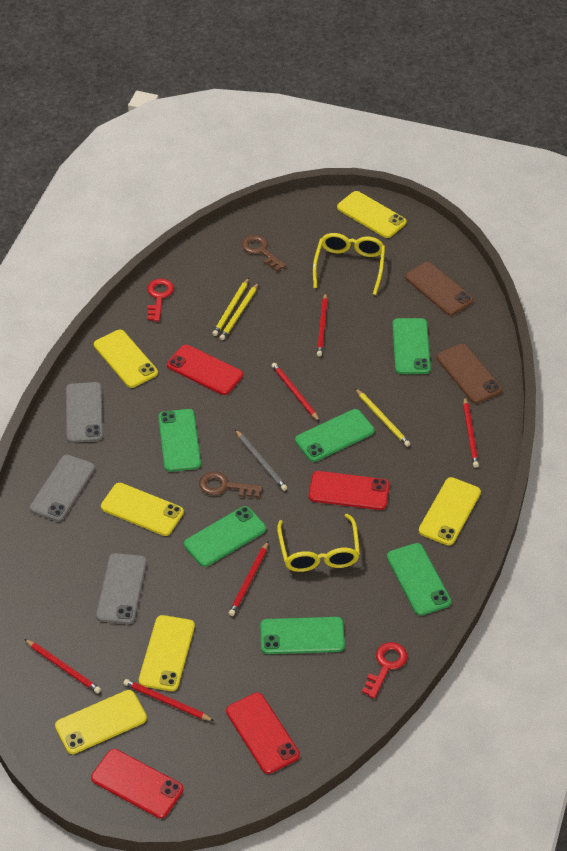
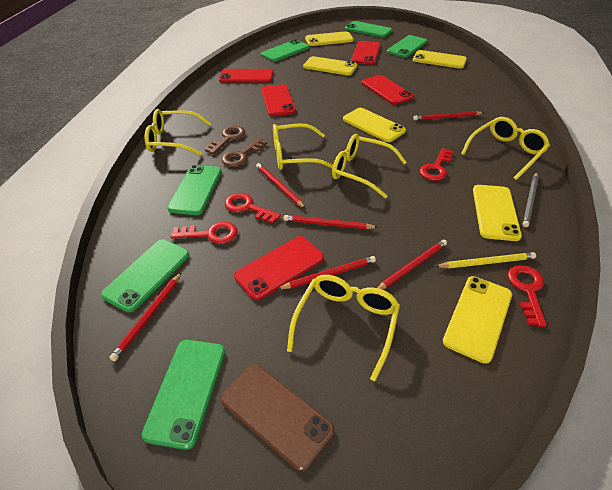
brown phone: [405,262,474,316] [437,344,502,404] = 2 -> [221,364,334,472] = 1
grey phone: [30,455,95,522] [66,382,103,443] [96,553,147,624] = 3 -> none = 0
red key: [147,278,174,322] [362,642,408,699] = 2 -> [171,222,238,244] [225,193,281,224] [420,148,453,181] [508,265,547,327] = 4
red phone: [91,749,183,819] [167,345,243,395] [226,693,300,774] [309,471,390,510] = 4 -> [219,69,273,83] [234,236,324,300] [261,84,296,116] [351,41,380,65] [362,75,414,105] = 5
yellow glasses: [277,514,360,572] [313,233,385,295] = 2 -> [145,109,211,156] [273,124,333,170] [287,275,400,381] [332,134,407,198] [461,117,550,180] = 5
yellow pencil: [212,278,249,336] [219,282,259,340] [355,388,410,447] = 3 -> [435,252,536,269] = 1

